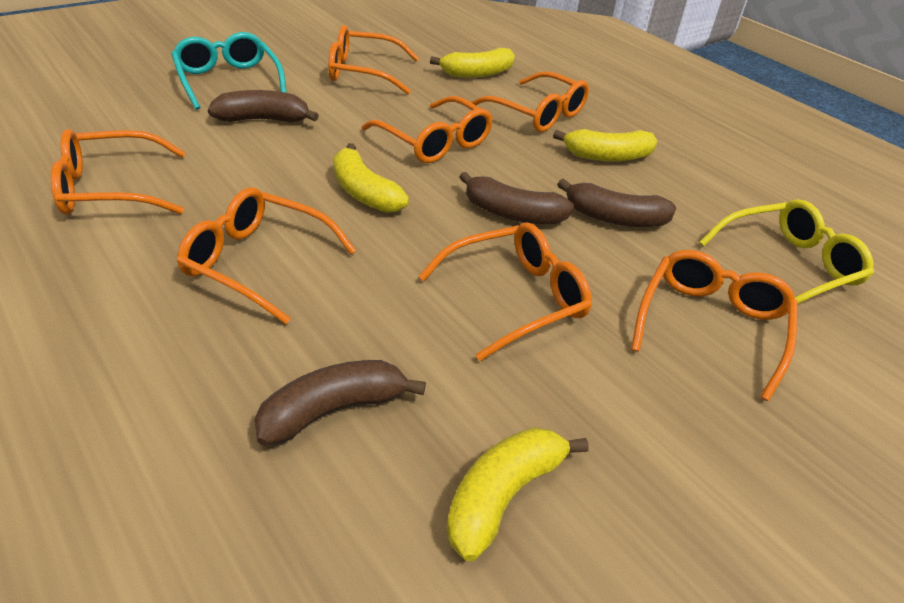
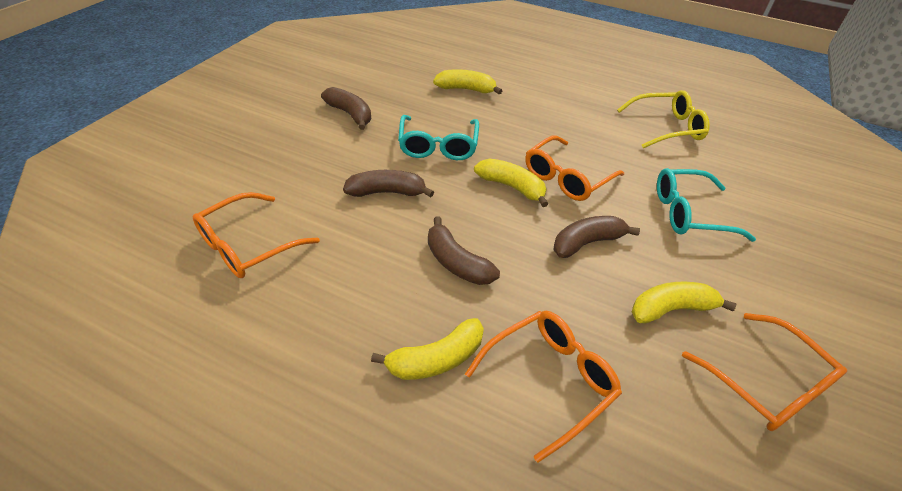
orange glasses: [51,129,186,215] [177,187,357,324] [328,25,419,94] [362,96,493,163] [418,222,592,361] [471,71,589,132] [631,250,798,401] = 7 -> [193,192,320,278] [465,311,622,463] [525,136,624,201] [682,313,847,431] = 4
turquoise glasses: [171,32,287,110] = 1 -> [398,115,479,160] [657,168,756,242] = 2

